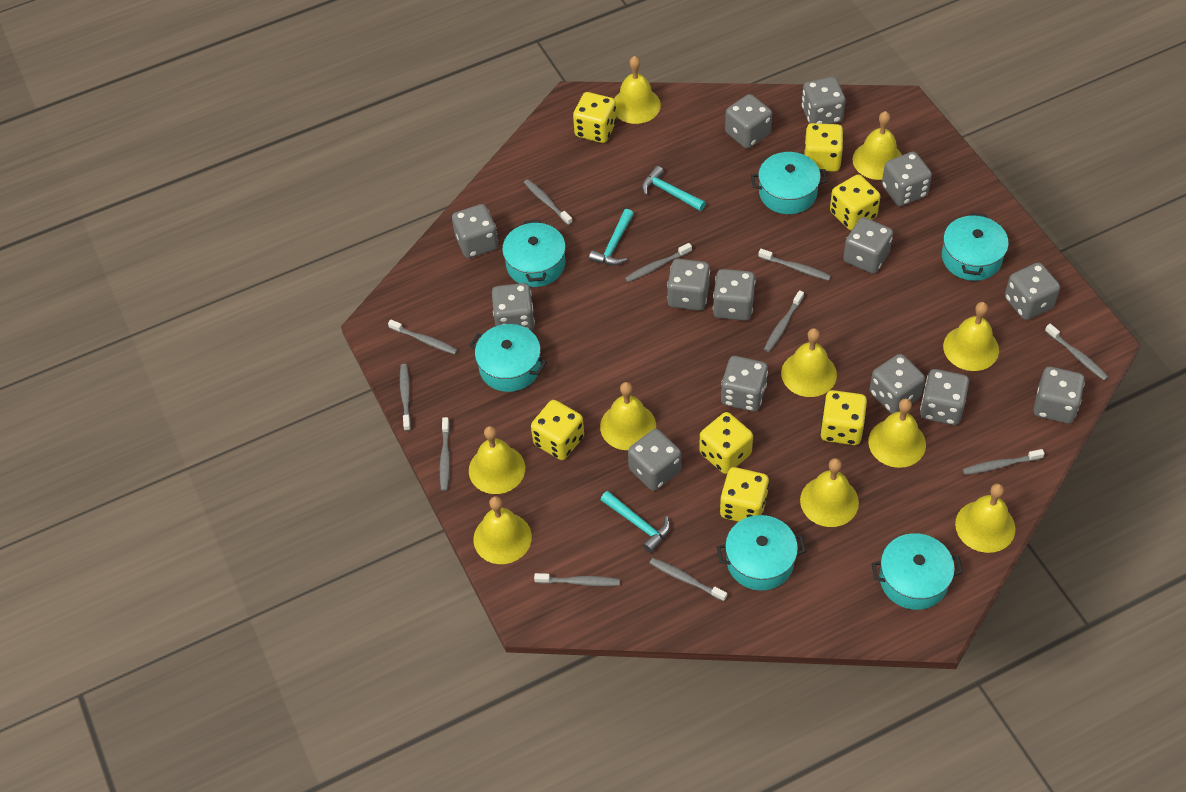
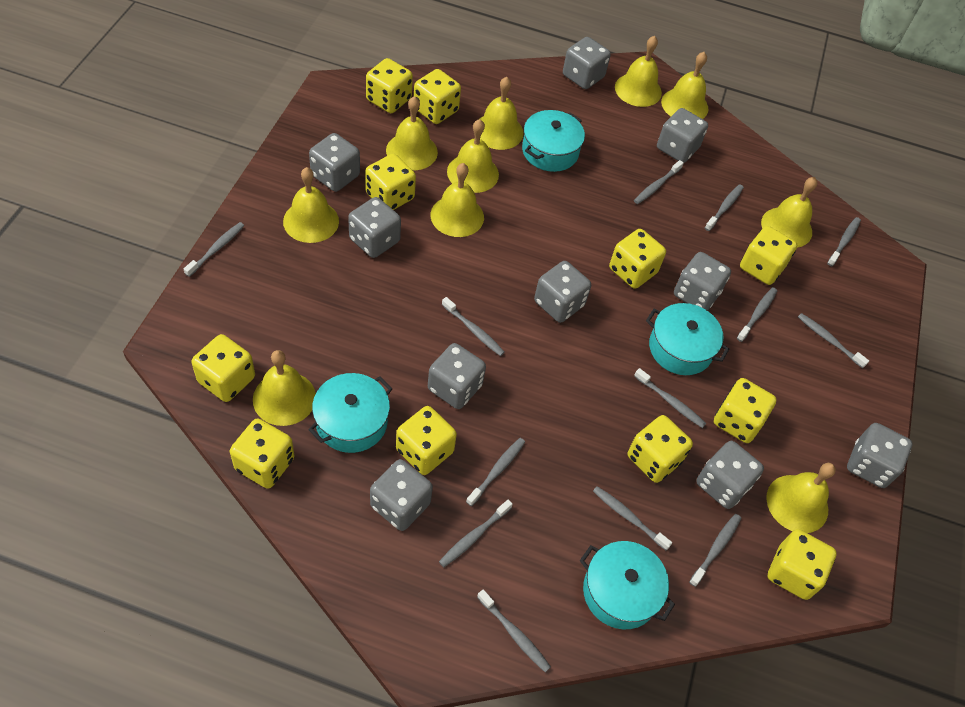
grey dice: [452,204,498,258] [492,283,535,331] [628,429,681,491] [667,259,710,311] [713,269,755,321] [721,356,768,412] [725,94,772,149] [802,77,845,124] [843,217,893,274] [870,354,925,414] [882,152,932,206] [920,369,969,425] [1005,262,1060,320] [1034,367,1085,423] = 14 -> [309,133,360,192] [348,197,401,258] [370,459,433,531] [428,343,486,409] [534,261,591,323] [563,37,611,89] [657,108,708,163] [674,252,731,311] [696,441,764,509] [847,423,912,488] = 10
grey toothbrush: [388,320,458,354] [400,364,411,431] [440,417,450,491] [524,179,573,225] [534,573,620,586] [625,243,692,282] [650,558,727,601] [758,249,831,281] [764,290,804,352] [962,449,1045,475] [1045,324,1108,381] = 11 -> [184,222,245,277] [439,500,513,567] [442,297,505,356] [466,438,525,506] [477,590,551,672] [593,486,672,550] [634,160,684,204] [634,368,706,428] [689,514,741,587] [705,185,744,231] [737,287,777,342] [798,313,869,368] [827,217,861,266] = 13
turquoise hammer: [589,209,634,266] [601,491,670,553] [642,166,706,211] = 3 -> none = 0
turquoise pot: [470,324,547,392] [502,220,566,287] [717,515,806,591] [751,152,828,214] [872,533,963,610] [942,212,1009,281] = 6 -> [308,373,393,453] [522,110,585,172] [580,541,675,629] [646,303,729,375] = 4
yellow dice: [531,400,584,460] [573,92,617,143] [699,412,753,474] [720,467,769,522] [804,123,844,172] [820,390,867,445] [830,175,880,231] = 7 -> [191,334,255,402] [230,418,294,489] [365,154,416,210] [366,58,413,113] [396,406,457,475] [414,69,461,124] [609,229,666,289] [627,415,693,483] [714,378,777,443] [740,226,797,285] [767,529,837,600] = 11

